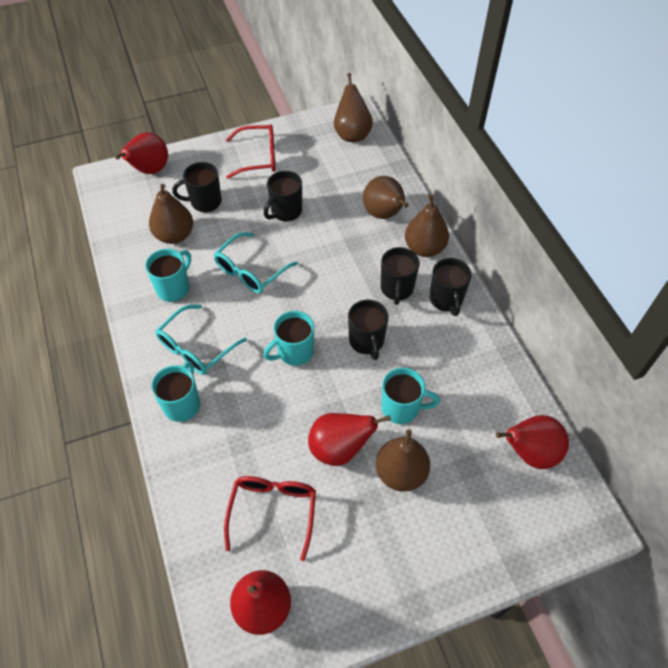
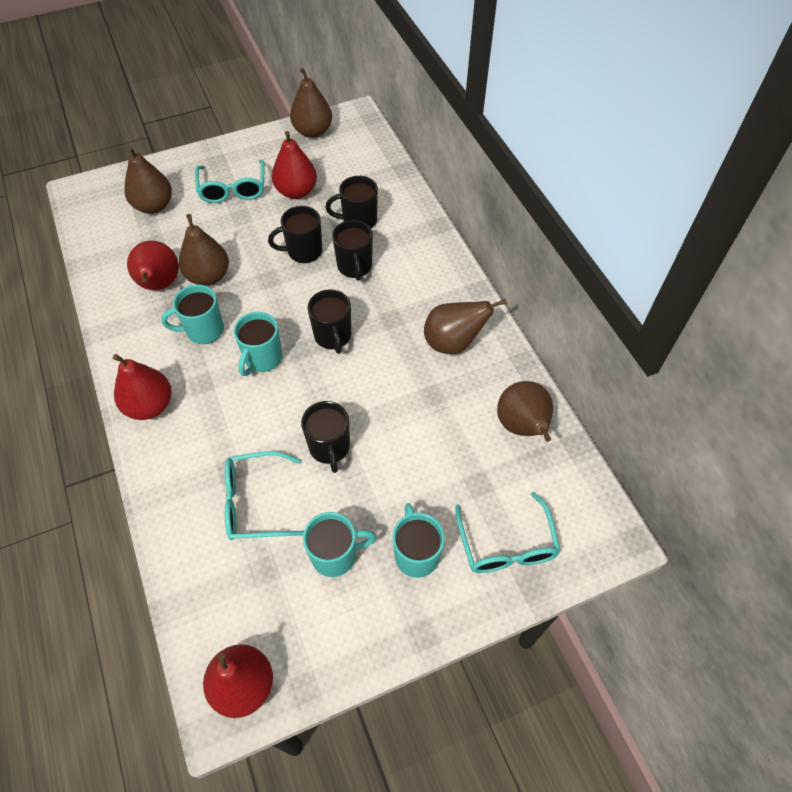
red glasses: [224,476,316,561] [226,124,276,179] = 2 -> none = 0
turquoise glasses: [155,305,247,375] [213,232,298,293] = 2 -> [195,160,265,203] [225,451,304,540] [455,492,561,573] = 3

